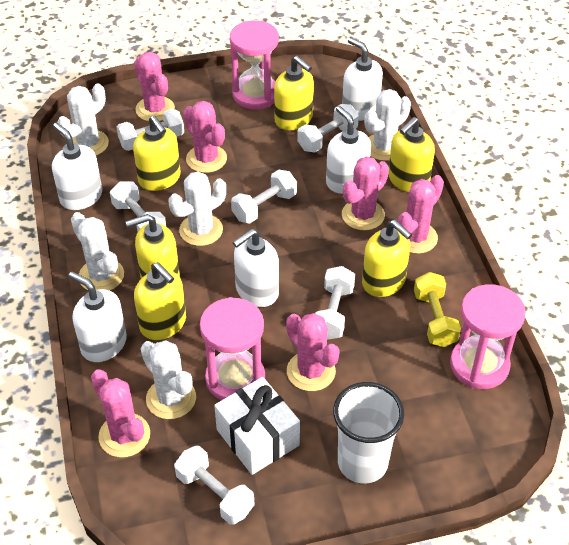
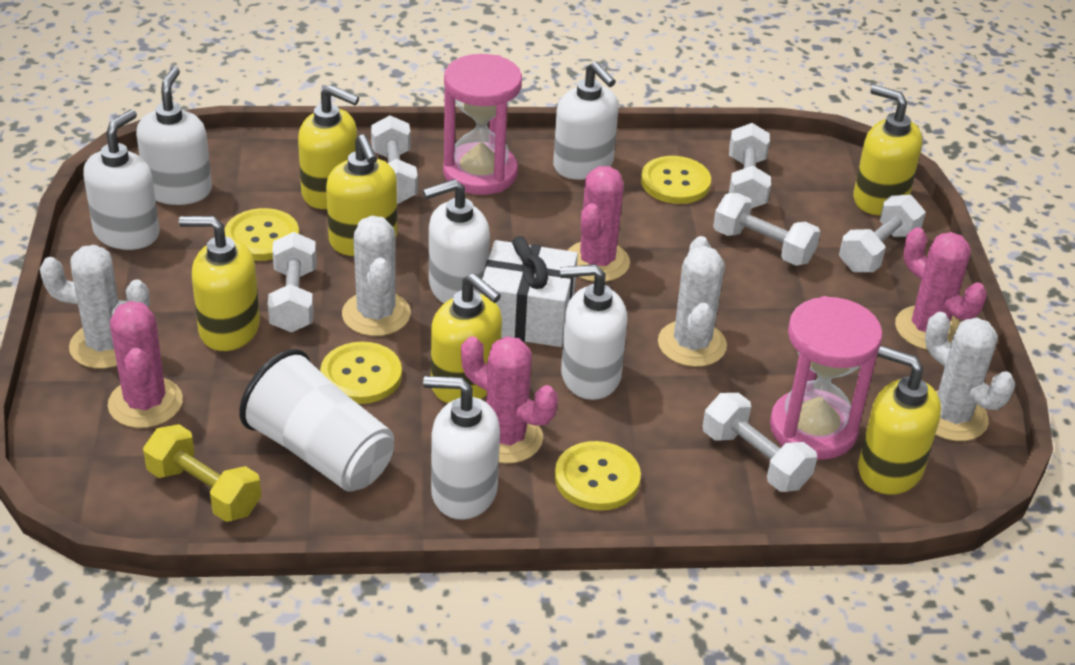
pink cactus: [91,369,150,457] [134,52,175,121] [183,101,227,173] [286,313,340,391] [342,156,389,230] [398,175,444,254] = 6 -> [108,301,183,428] [461,336,558,464] [567,166,630,282] [895,228,987,350] = 4
pink hourglass: [200,297,265,400] [230,20,279,110] [450,284,526,389] = 3 -> [443,54,522,195] [770,296,883,460] = 2
white cactus: [57,83,109,156] [71,212,124,291] [141,340,196,419] [169,172,226,246] [364,89,411,161] = 5 -> [40,245,150,369] [342,215,411,336] [658,236,727,367] [925,312,1015,441] = 4
white soap dispenser: [52,122,102,210] [69,272,127,362] [233,229,279,307] [326,106,371,194] [342,37,383,121] = 5 -> [83,109,160,250] [136,67,212,205] [423,179,490,303] [423,376,500,520] [553,62,618,180] [560,264,627,400] = 6
yellow button: none = 0 -> [224,208,299,261] [320,342,402,404] [555,441,641,511] [641,156,711,204] = 4

